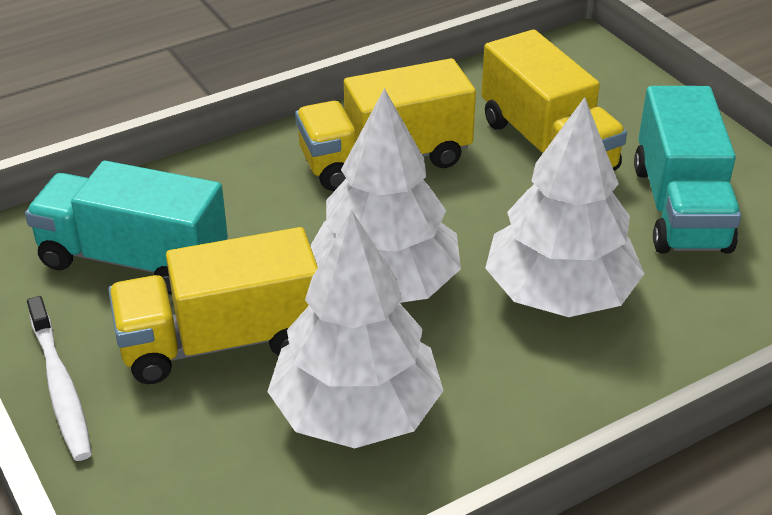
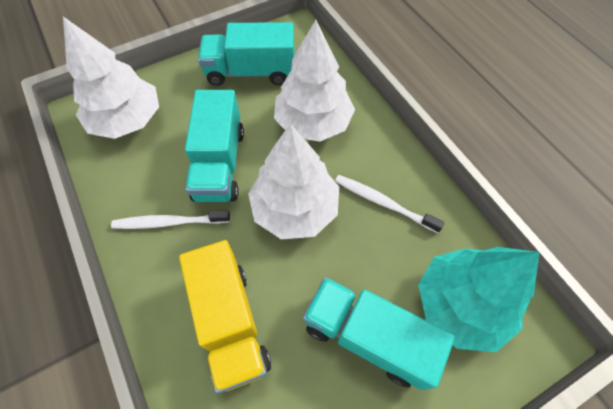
turquoise tree: none = 0 -> [418,247,540,352] = 1
turquoise truck: [25,160,228,295] [634,86,741,254] = 2 -> [185,90,244,202] [198,22,294,86] [303,277,455,390] = 3
white toothbrush: [27,296,92,461] = 1 -> [111,210,230,229] [335,175,445,233] = 2
yellow truck: [108,227,318,384] [295,58,476,191] [481,29,627,171] = 3 -> [179,240,271,393] = 1

